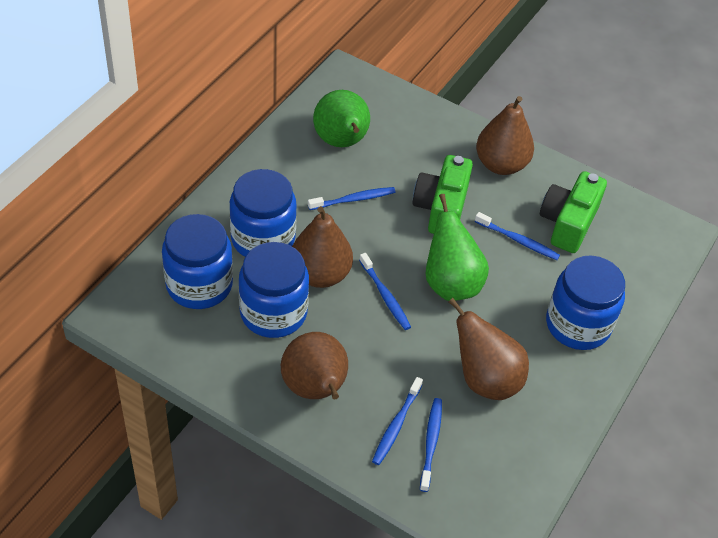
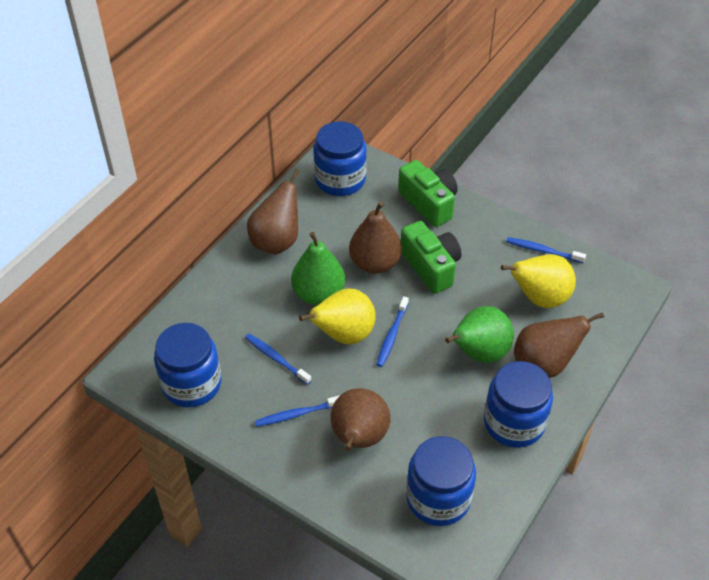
blue toothbrush: [308,187,396,210] [359,253,411,330] [372,377,423,465] [420,398,442,492] [475,212,560,260] = 5 -> [245,334,311,385] [255,395,340,427] [376,296,409,367] [506,237,586,263] = 4
yellow pear: none = 0 -> [299,289,376,344] [501,254,576,308] = 2

